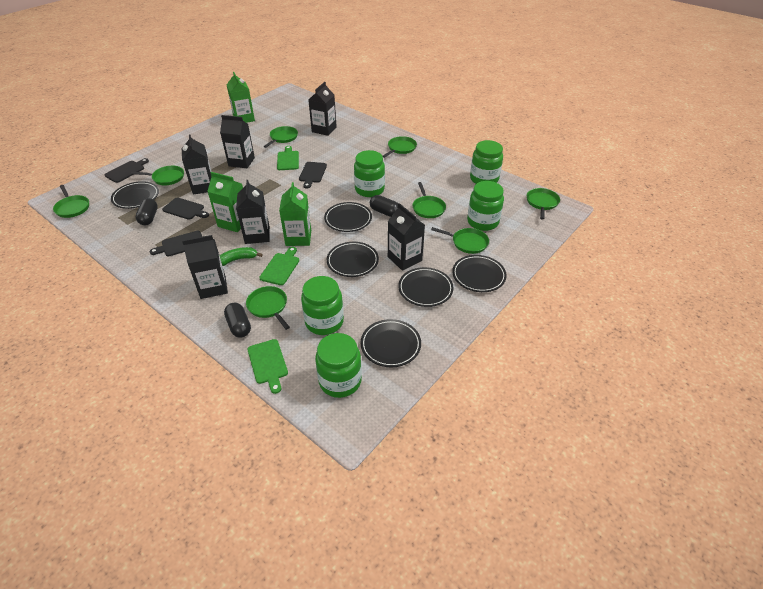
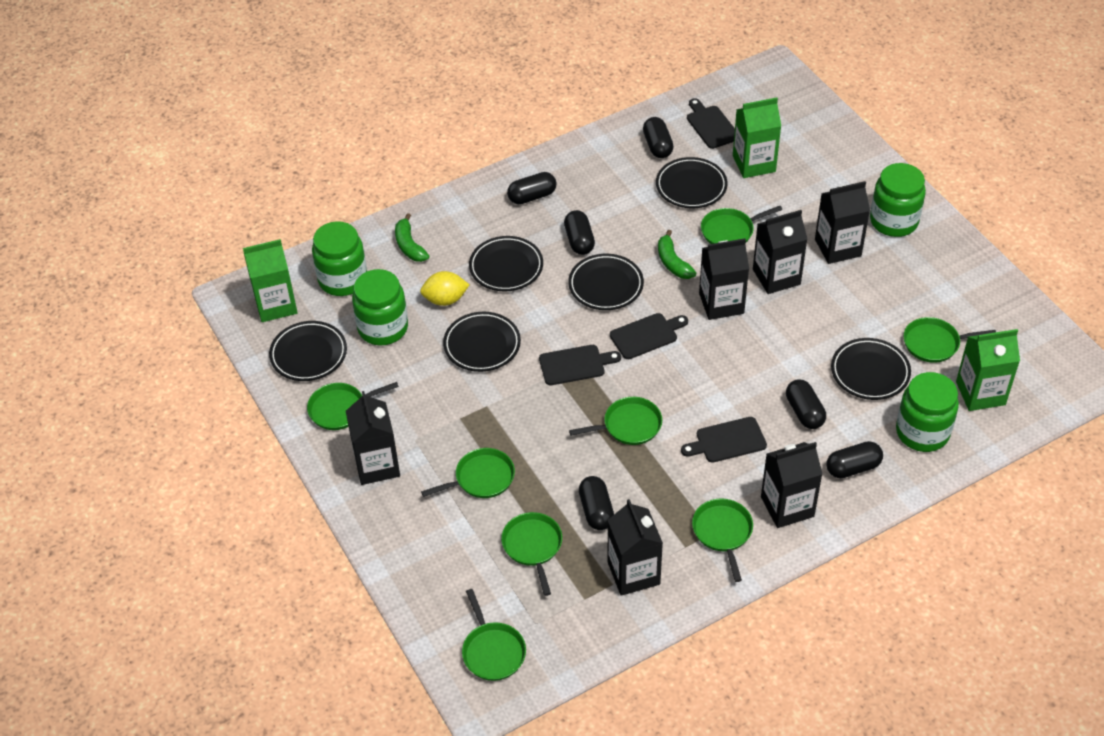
black capsule: [136,198,158,225] [224,303,251,337] [370,195,398,217] = 3 -> [507,172,556,204] [564,210,595,255] [579,476,614,530] [643,117,674,158] [786,379,826,429] [826,441,883,478] = 6
green banana: [219,247,263,266] = 1 -> [395,213,429,262] [658,230,696,279] = 2
green cutting board: [248,339,288,394] [259,247,299,285] [277,146,299,170] = 3 -> none = 0
green jar: [301,276,344,335] [315,333,362,398] [354,150,385,197] [467,181,504,231] [470,140,503,184] = 5 -> [312,221,367,296] [352,269,408,345] [870,163,926,237] [896,372,959,452] = 4
yellow lemon: none = 0 -> [420,271,469,306] = 1

